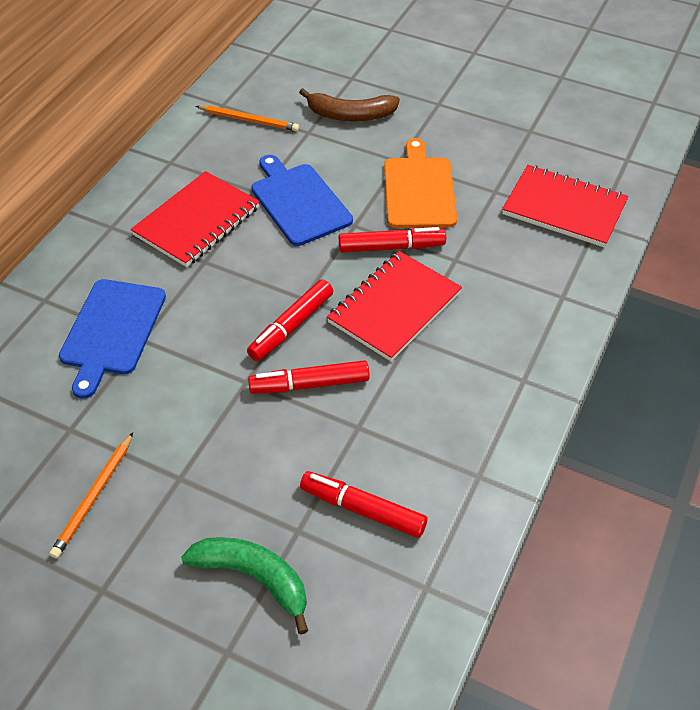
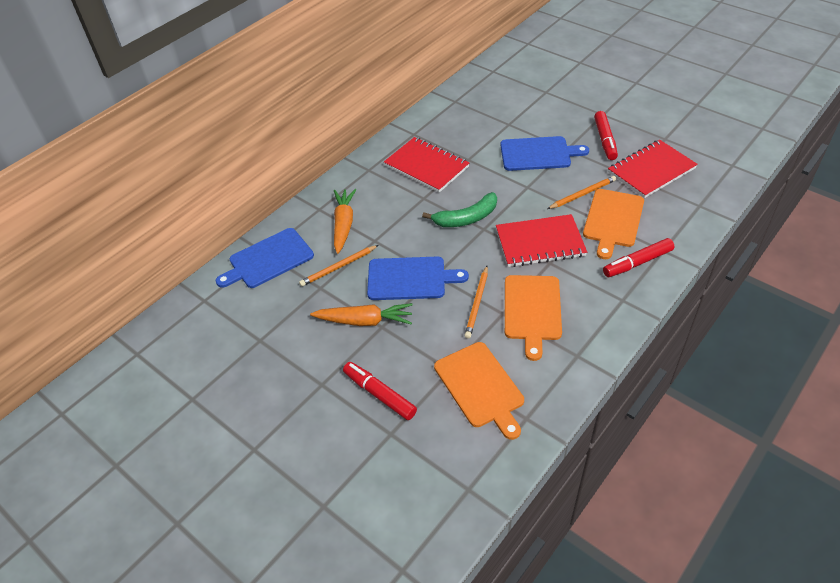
blue cutting board: [59,279,166,399] [251,155,353,246] = 2 -> [216,228,314,288] [367,257,469,300] [500,136,589,171] = 3
brown banana: [299,88,400,121] = 1 -> none = 0
orange carrot: none = 0 -> [310,303,413,326] [334,189,356,254] = 2
orange cutting board: [384,138,457,228] = 1 -> [434,342,524,440] [505,275,562,361] [583,189,644,259] = 3
orange pencil: [49,432,133,559] [196,105,299,131] = 2 -> [299,245,378,287] [464,266,488,339] [547,176,616,209] = 3
red marker: [247,279,333,361] [248,360,370,394] [300,471,428,538] [339,227,446,253] = 4 -> [343,362,417,420] [594,111,618,160] [603,238,675,277] = 3

